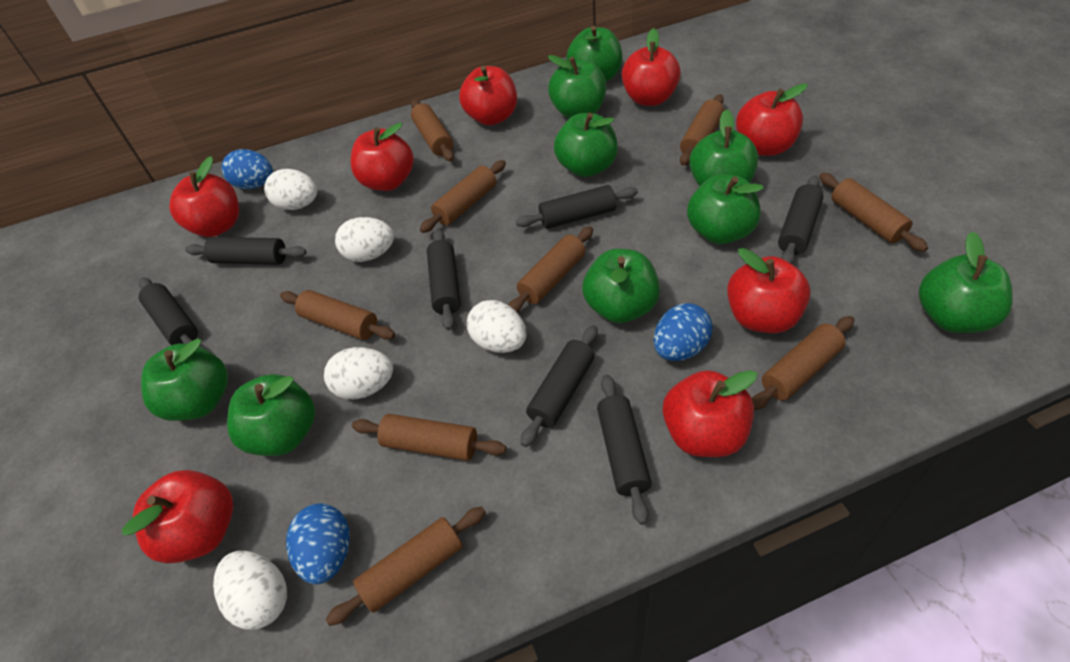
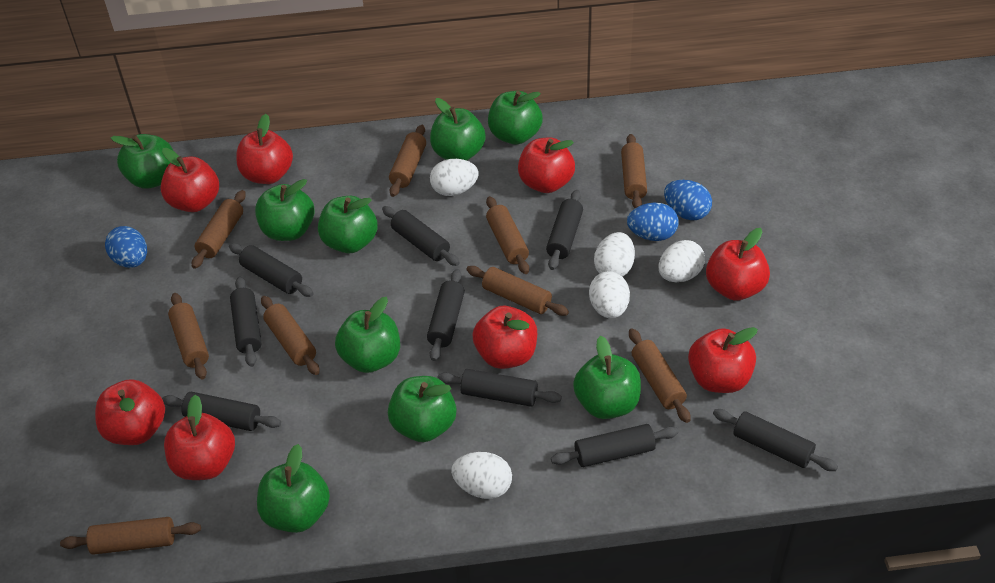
black rolling pin: [139,277,198,345] [185,237,307,265] [427,229,461,330] [516,185,638,229] [521,325,598,447] [597,374,652,525] [778,175,823,264] = 7 -> [162,392,281,431] [229,243,314,297] [230,277,262,367] [382,206,460,266] [427,269,465,361] [437,369,562,407] [546,190,583,270] [551,424,679,467] [713,409,838,471] = 9

